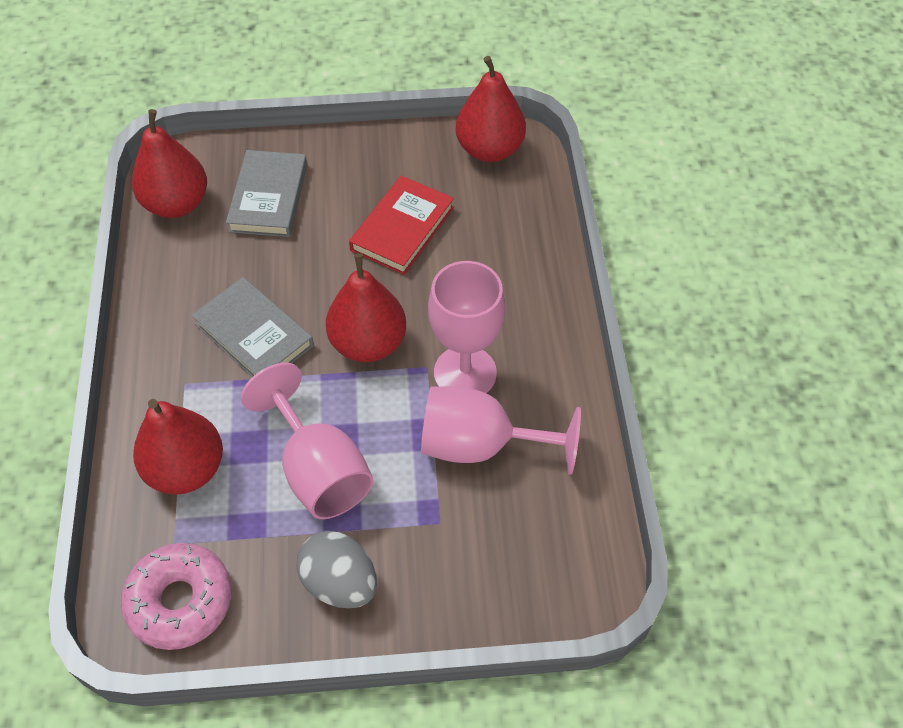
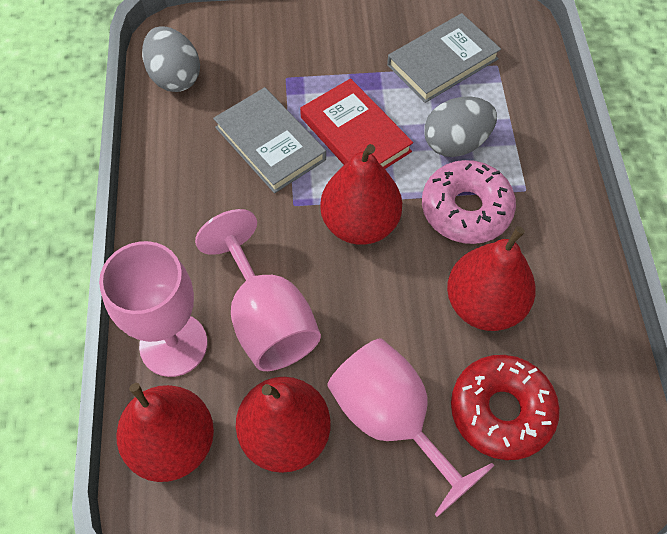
grey egg: [296,531,377,608] = 1 -> [142,27,200,92] [424,97,497,157] = 2
red donut: none = 0 -> [451,355,560,460] = 1

